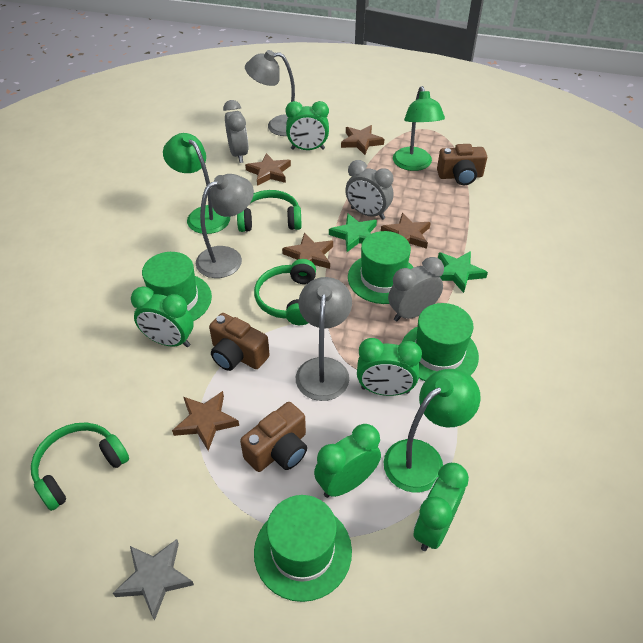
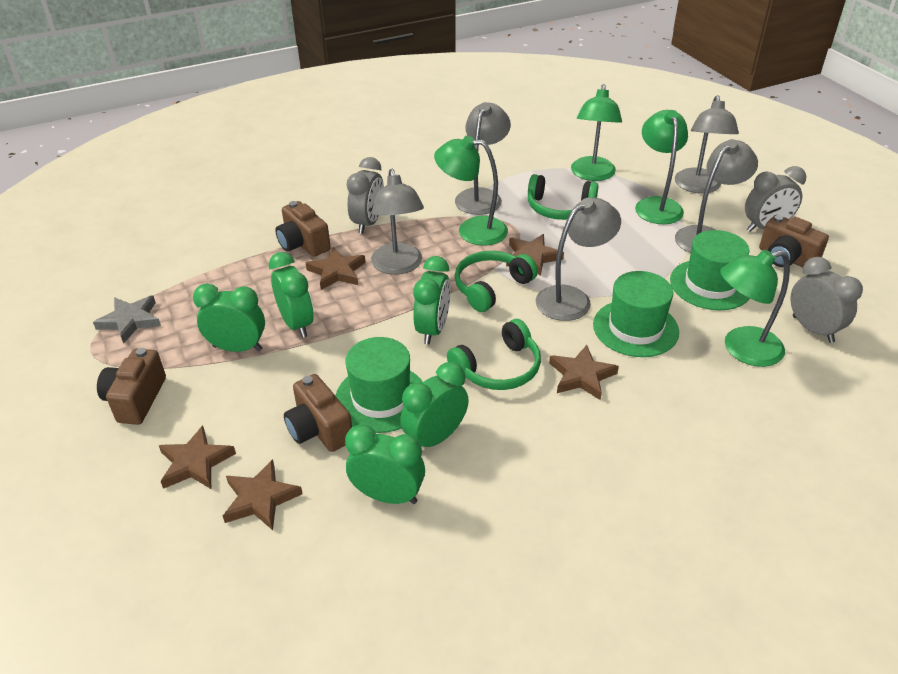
brown camera: [209,313,270,371] [240,402,307,472] [437,144,487,185] = 3 -> [97,348,166,425] [275,201,331,257] [284,374,352,452] [759,215,829,267] = 4
green hat: [142,252,212,322] [254,495,352,602] [348,231,414,304] [402,303,479,381] = 4 -> [335,337,423,433] [593,271,679,357] [670,230,750,310] = 3
green lamp: [163,133,230,234] [384,369,481,493] [393,86,445,171] = 3 -> [434,136,508,246] [571,84,622,181] [635,110,688,224] [720,250,790,367] = 4
green star: [329,213,377,252] [438,251,488,293] = 2 -> none = 0
grey lamp: [196,174,254,278] [245,50,295,136] [296,277,352,401] = 3 -> [371,169,424,275] [455,102,511,215] [536,198,621,321] [675,95,739,194] [675,139,758,253] = 5

